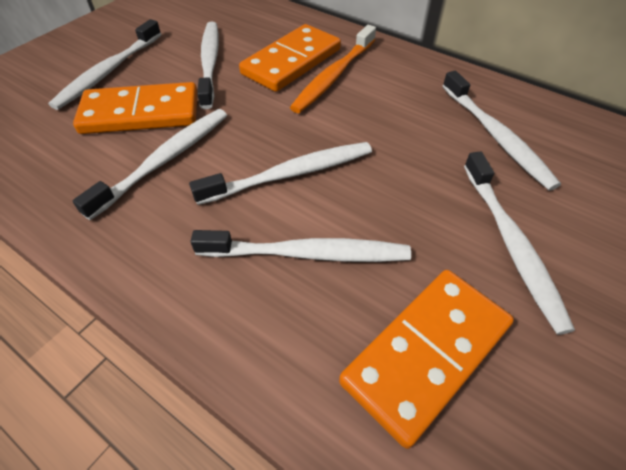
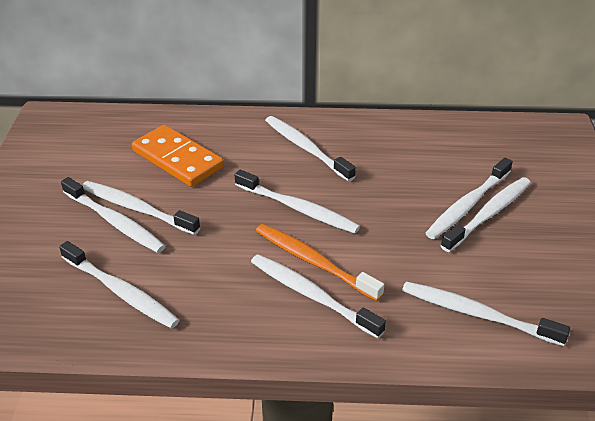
orange domino: [73,82,197,134] [239,24,341,92] [339,270,514,449] = 3 -> [132,125,224,187] = 1
white toothbrush: [48,19,161,110] [73,109,227,220] [189,142,372,205] [190,230,411,262] [197,22,219,109] [443,71,561,191] [464,152,575,335] = 7 -> [59,241,180,329] [61,177,166,253] [82,181,200,235] [235,170,360,234] [251,254,386,338] [265,116,356,182] [402,282,570,346] [426,158,513,239] [440,177,531,252] = 9

